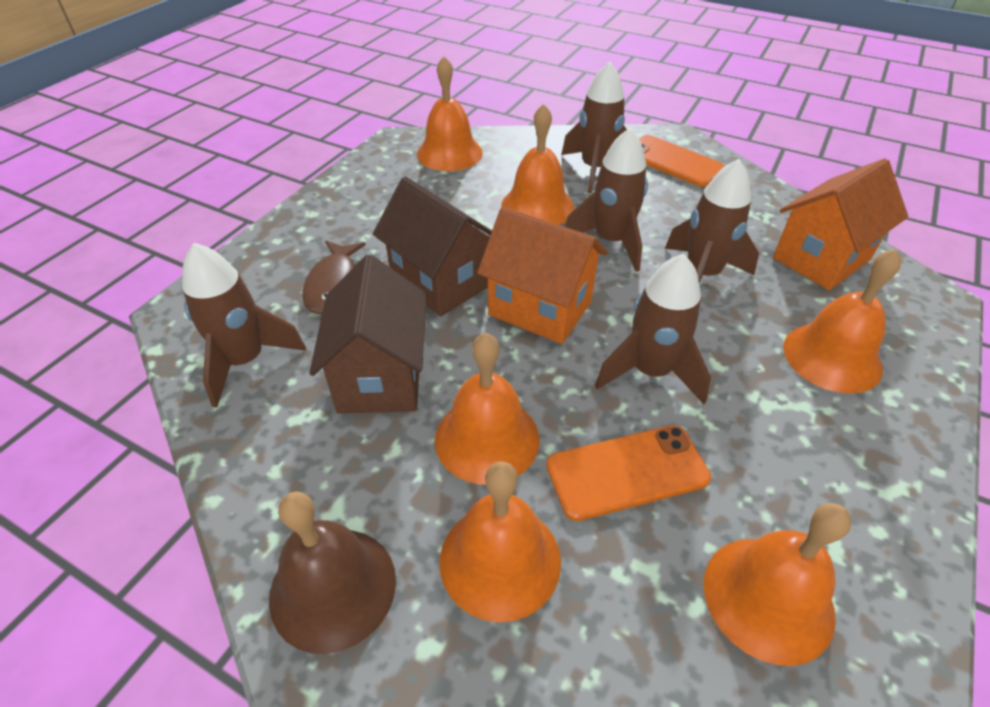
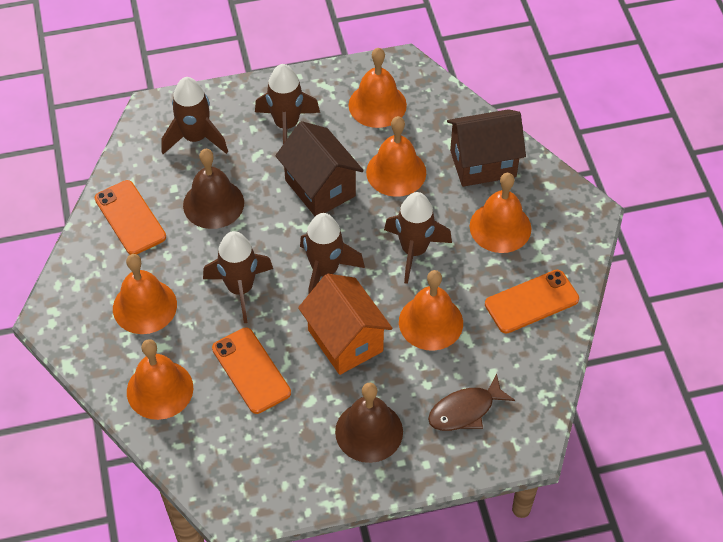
brown bell: [269,491,396,654] = 1 -> [183,149,244,229] [335,383,403,463] = 2
orange house: [477,207,608,344] [773,158,908,290] = 2 -> [298,274,392,375] = 1
orange phone: [546,425,711,521] [639,135,725,187] = 2 -> [95,180,166,255] [212,328,291,414] [485,270,579,334] = 3

